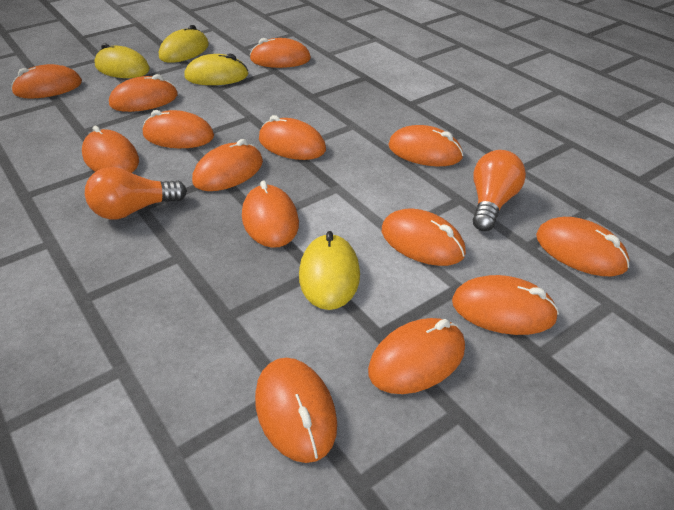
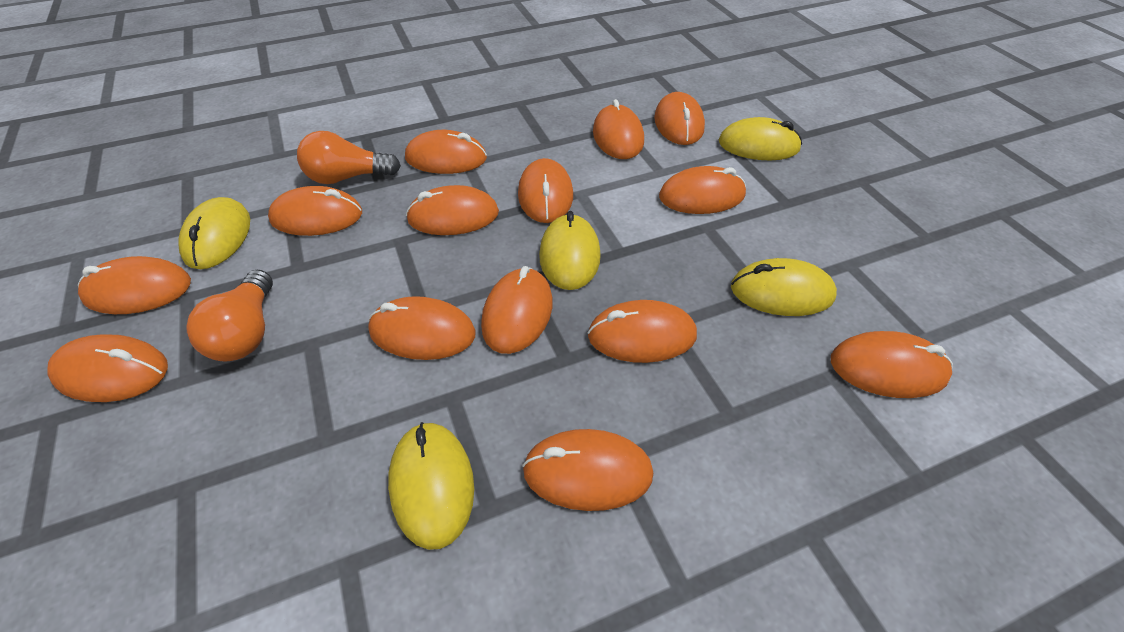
yellow mouse: [94,43,150,78] [159,25,209,63] [184,54,249,85] [299,231,360,310] = 4 -> [179,197,250,269] [388,422,474,550] [539,211,601,290] [719,117,802,160] [731,258,837,316] = 5

